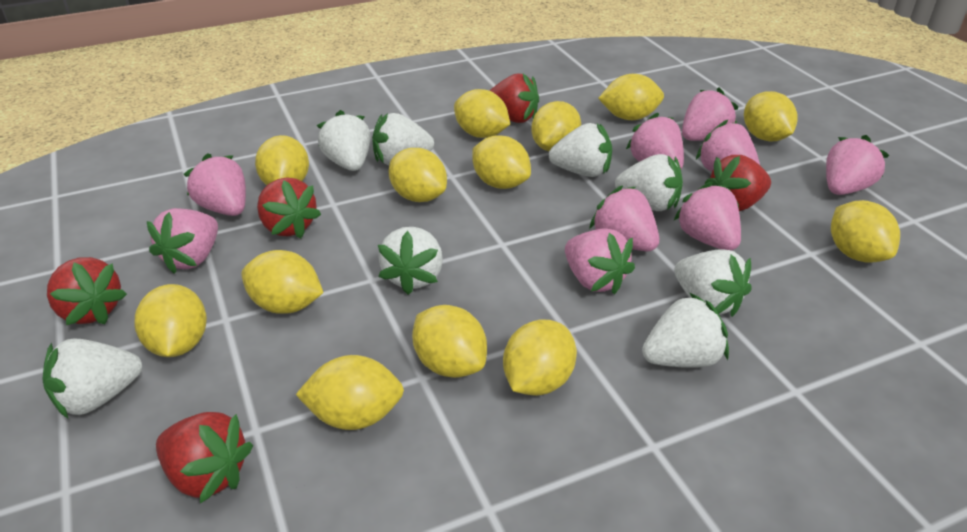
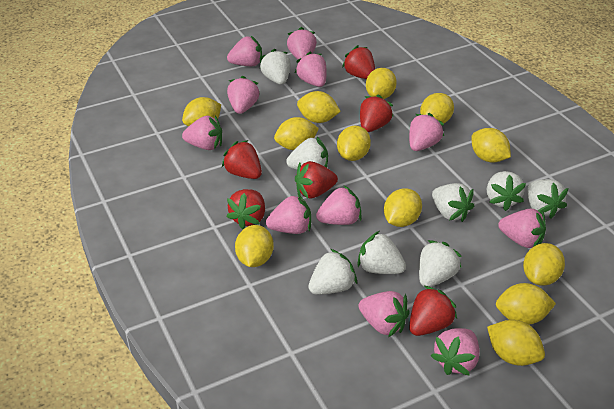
pink strawberry: [147,208,218,274] [184,153,246,216] [565,229,635,295] [589,185,659,251] [626,113,684,169] [674,182,741,251] [682,88,738,141] [696,120,760,172] [826,135,889,195] = 9 -> [182,116,222,150] [227,36,262,66] [227,76,260,114] [266,194,311,234] [287,27,317,59] [295,51,326,87] [316,185,362,225] [359,291,410,337] [409,113,444,151] [431,328,480,376] [498,208,546,248] = 11
red strawberry: [47,257,127,325] [156,412,253,503] [257,177,321,238] [489,73,539,123] [705,155,771,211] = 5 -> [222,140,262,179] [226,189,265,229] [295,161,338,198] [342,45,375,79] [360,95,394,132] [409,286,457,336] = 6
yellow lemon: [134,284,207,357] [241,250,323,314] [255,135,309,185] [296,355,404,430] [388,148,447,202] [412,305,487,378] [454,89,510,138] [472,135,531,189] [503,320,577,396] [531,101,581,151] [598,74,664,120] [744,91,798,141] [831,200,900,263] = 13 -> [182,97,221,127] [235,225,274,267] [274,117,319,150] [297,91,341,123] [337,126,371,161] [366,68,397,99] [384,188,422,227] [420,93,454,123] [472,128,511,163] [487,320,545,366] [496,283,556,325] [523,243,565,286] = 12

